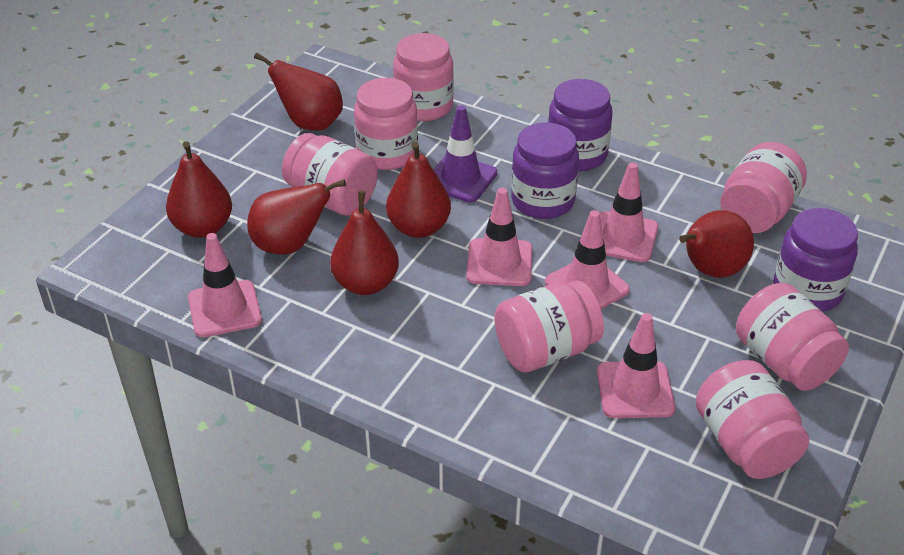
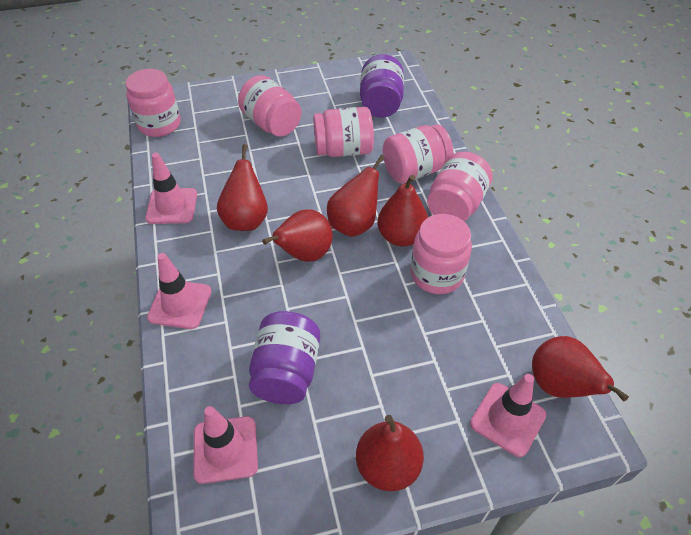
pink jar: [282,133,378,216] [354,78,418,170] [393,33,454,121] [494,280,604,373] [696,360,809,479] [720,142,807,233] [736,283,849,391] = 7 -> [126,69,181,137] [238,75,302,137] [313,107,374,157] [383,124,453,183] [410,214,472,294] [427,151,493,222] = 6
pink traffic cone: [188,233,262,337] [466,187,532,286] [545,210,630,309] [597,313,675,418] [600,162,658,262] = 5 -> [145,153,197,224] [147,253,212,329] [193,406,258,484] [470,374,546,457] = 4
purple jar: [511,122,579,219] [548,79,612,171] [774,208,858,312] = 3 -> [249,311,320,404] [360,54,404,118] = 2
purple traffic cone: [434,105,497,203] = 1 -> none = 0

